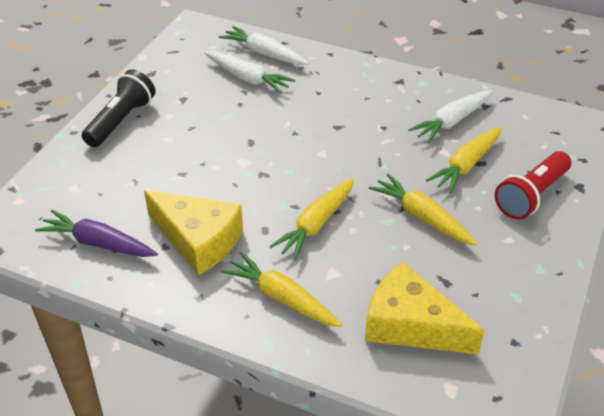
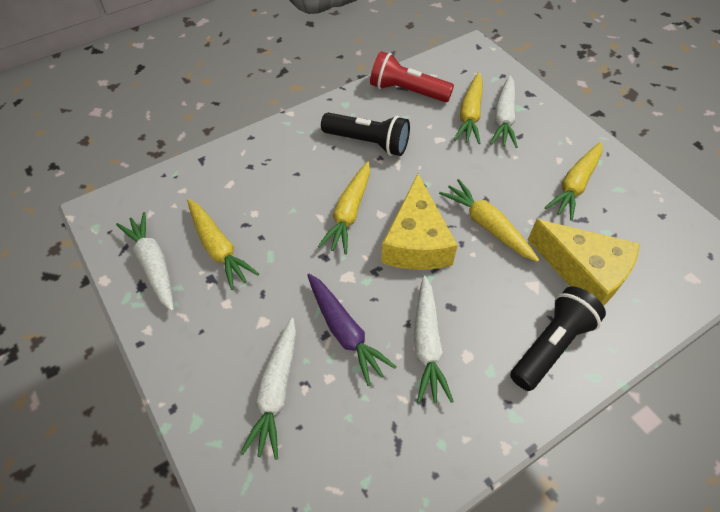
black flashlight: [82,69,156,147] = 1 -> [321,113,410,156] [510,286,606,391] = 2
white carrot: [204,51,295,94] [219,26,309,65] [408,90,493,144] = 3 -> [116,212,174,311] [240,318,296,460] [414,276,454,404] [490,75,518,148] = 4
yellow carrot: [221,252,342,327] [269,179,354,261] [369,174,477,246] [426,126,502,194] = 4 -> [187,199,259,290] [318,162,370,254] [439,179,539,262] [454,72,483,144] [545,142,602,221] = 5

